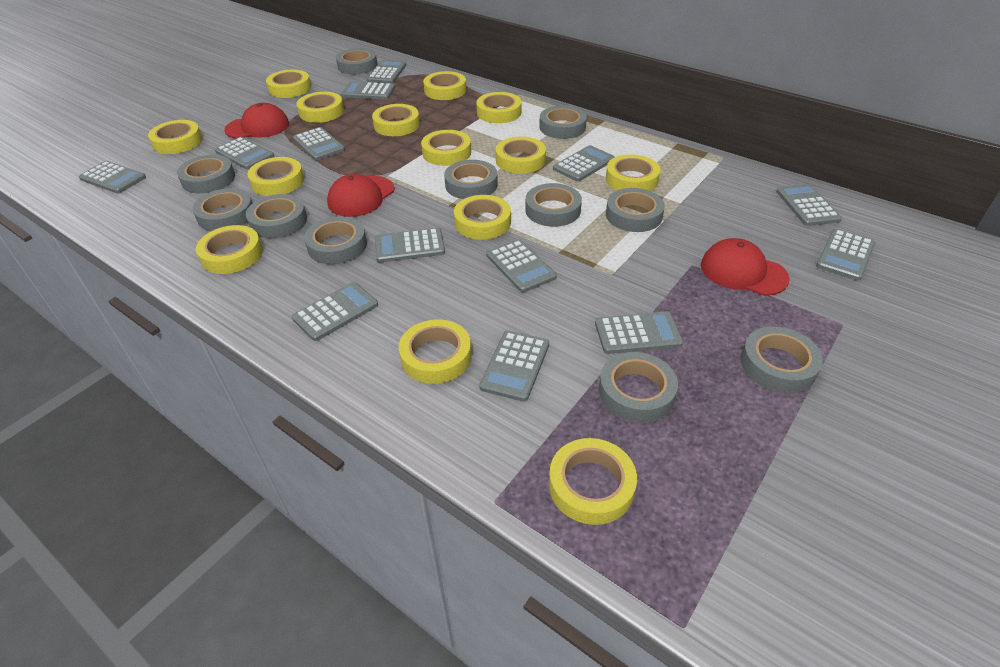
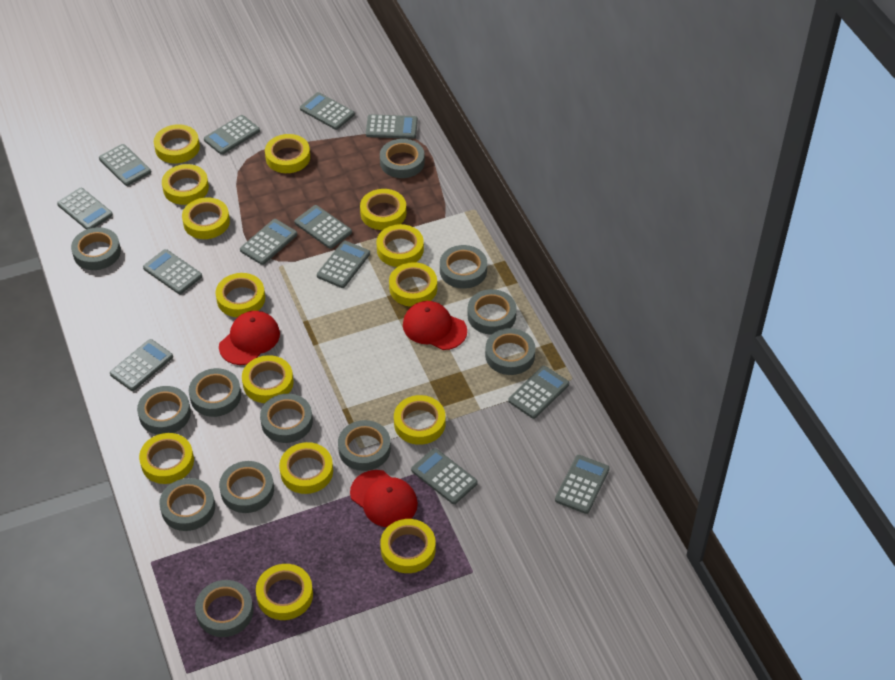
grey tape: [177,155,235,194] [192,188,252,231] [246,194,307,238] [304,217,367,264] [336,48,377,74] [444,160,498,199] [525,183,582,227] [539,106,587,139] [599,352,678,422] [606,188,665,232] [741,326,823,393] = 11 -> [71,227,121,270] [137,386,191,435] [159,478,215,531] [189,368,241,417] [195,580,253,637] [219,461,274,513] [260,394,313,443] [338,420,391,471] [380,139,425,178] [440,245,487,289] [467,289,517,335] [485,328,535,375] = 12

